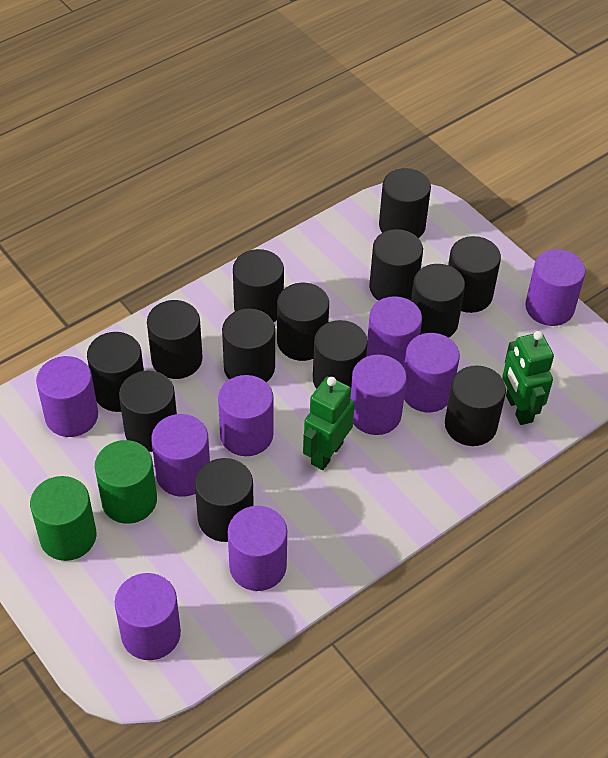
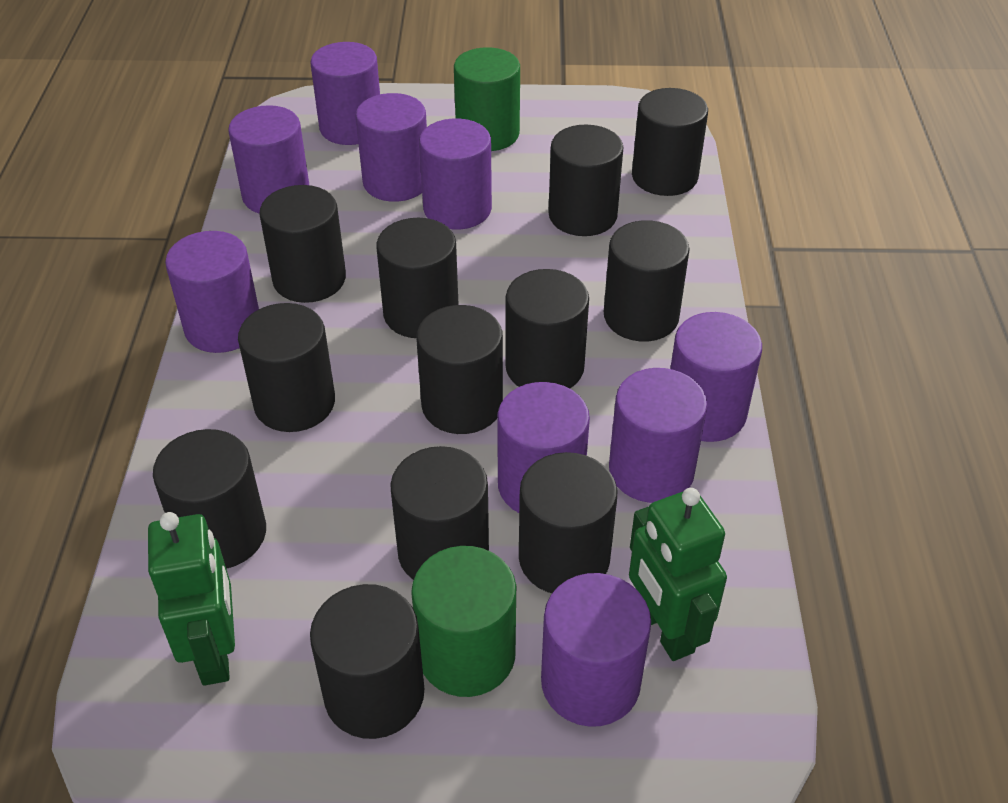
black cylinder: [87,332,144,412] [119,371,177,452] [147,300,203,379] [195,458,254,542] [222,308,275,382] [233,249,284,322] [277,283,329,361] [313,320,368,389] [369,229,423,301] [379,168,431,238] [411,264,465,338] [445,366,506,446] [448,236,501,313] = 13 -> [153,429,266,569] [238,303,335,432] [259,185,346,303] [310,584,424,739] [376,218,459,338] [390,446,489,580] [416,305,503,434] [505,269,589,389] [519,452,617,593] [548,125,624,236] [604,220,690,341] [632,88,708,196] = 12

